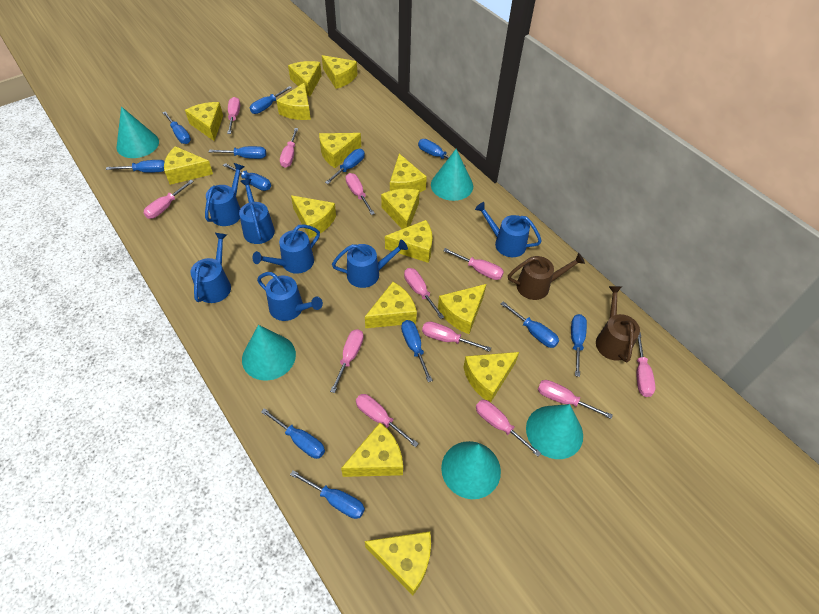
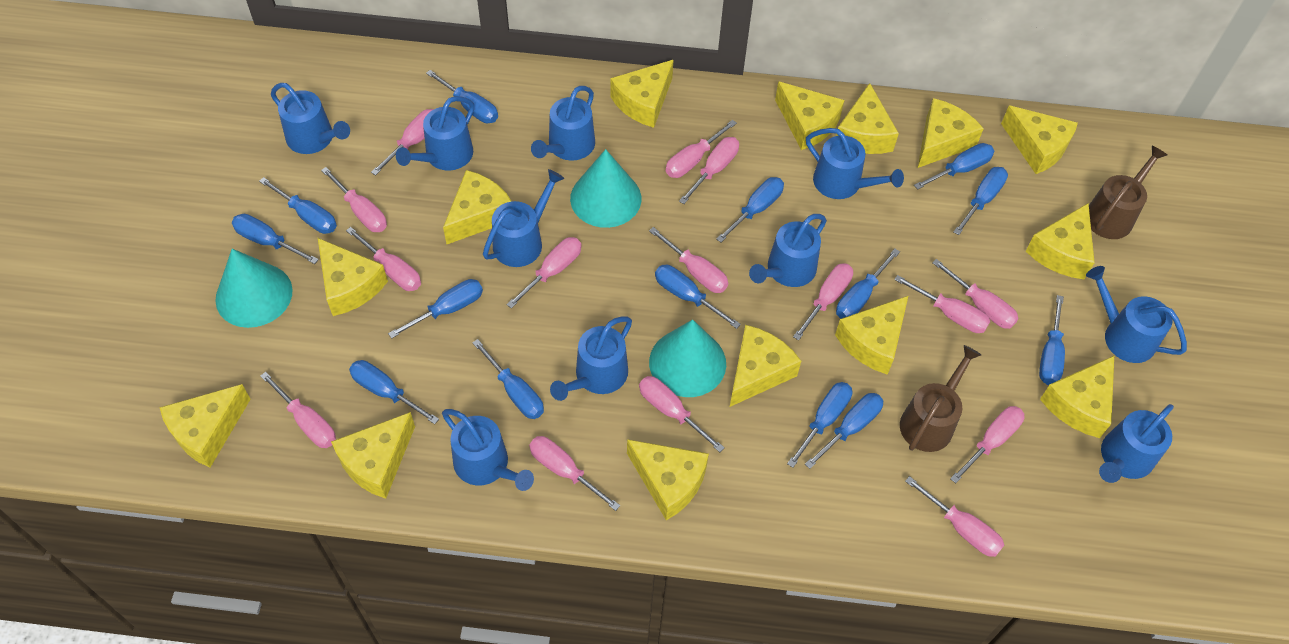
blue screwdriver: [106,160,165,173] [162,111,191,144] [209,146,266,159] [223,163,271,191] [250,86,292,114] [261,408,325,459] [290,470,365,519] [325,149,365,184] [401,320,433,382] [418,139,466,166] [501,301,559,348] [571,314,587,377] = 12 -> [232,214,319,264] [259,177,337,234] [349,360,439,424] [388,279,483,339] [426,70,498,123] [472,339,544,419] [655,265,741,329] [716,177,784,242] [787,382,852,468] [805,393,883,469] [836,249,900,319] [914,143,994,190] [954,167,1008,235] [1039,295,1065,385] = 14
blue watering can: [190,233,231,303] [205,163,245,226] [239,179,275,244] [252,224,320,274] [257,272,323,321] [332,240,408,288] [475,202,542,257] = 7 -> [271,83,350,154] [396,96,474,171] [442,409,534,491] [483,169,564,267] [531,86,595,161] [550,316,632,401] [749,214,827,287] [806,128,904,199] [1086,266,1187,363] [1099,404,1174,483] = 10
pink screwdriver: [143,180,194,219] [227,97,240,134] [280,128,298,168] [330,329,364,393] [346,173,375,215] [356,394,419,447] [404,268,444,319] [422,321,491,352] [443,248,504,280] [476,400,541,457] [538,380,613,419] [636,332,656,397] = 12 -> [260,372,336,448] [321,167,387,232] [346,227,421,291] [371,109,434,175] [506,237,581,309] [529,436,620,511] [639,376,725,452] [649,227,728,293] [666,120,737,178] [679,137,739,204] [793,263,853,340] [894,275,990,333] [905,476,1004,557] [932,259,1019,329] [950,406,1025,483] = 15
turquoise cone: [116,107,159,158] [242,325,296,381] [431,149,473,201] [441,441,501,499] [526,404,583,459] = 5 -> [215,249,292,328] [570,149,641,228] [649,319,726,397] = 3
yellow cheese: [164,146,213,185] [185,102,223,141] [276,83,311,120] [288,61,322,97] [291,195,336,238] [319,133,361,168] [322,55,358,89] [341,423,403,477] [365,282,417,328] [365,532,431,595] [381,189,420,229] [385,220,432,263] [390,154,427,193] [438,284,486,334] [463,352,519,402] = 15 -> [159,384,251,467] [318,238,388,316] [331,412,415,499] [443,170,512,244] [611,60,674,128] [627,439,709,520] [730,325,801,407] [775,81,844,150] [835,296,908,375] [836,83,899,154] [918,98,984,168] [1001,106,1078,174] [1026,203,1095,279] [1040,356,1114,438] = 14

